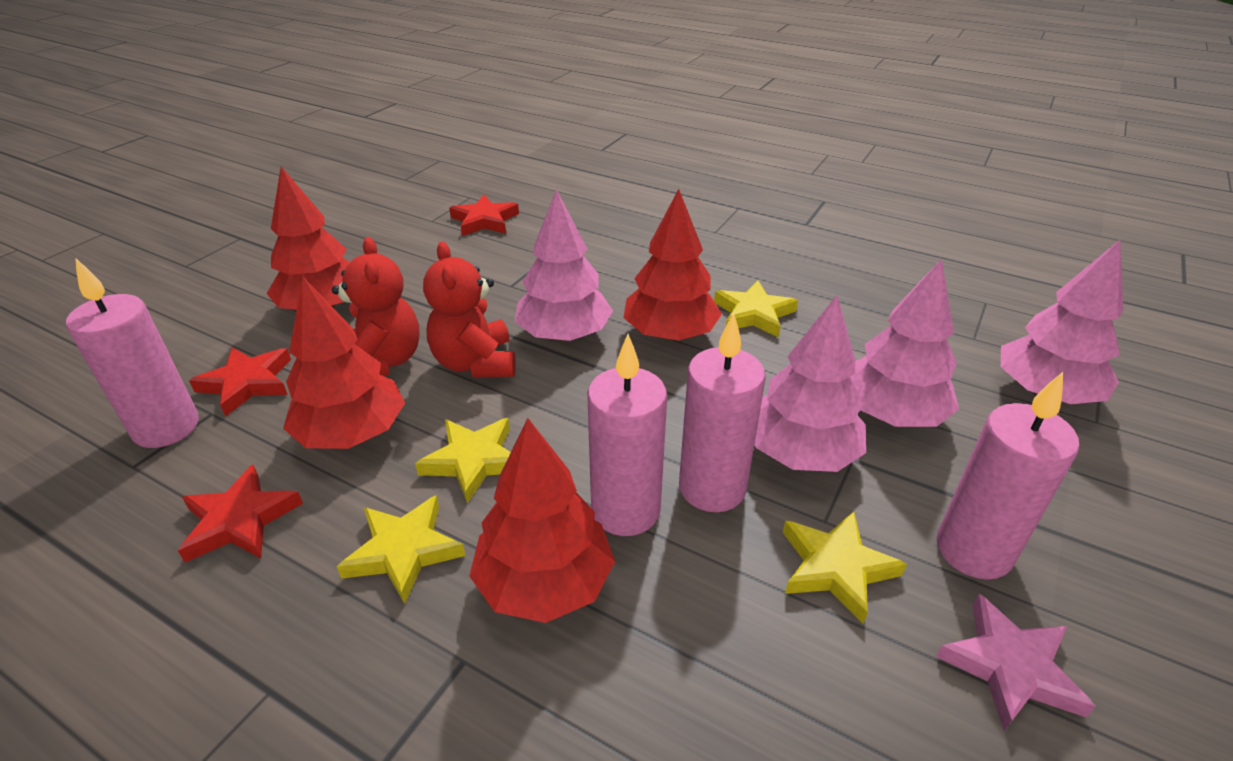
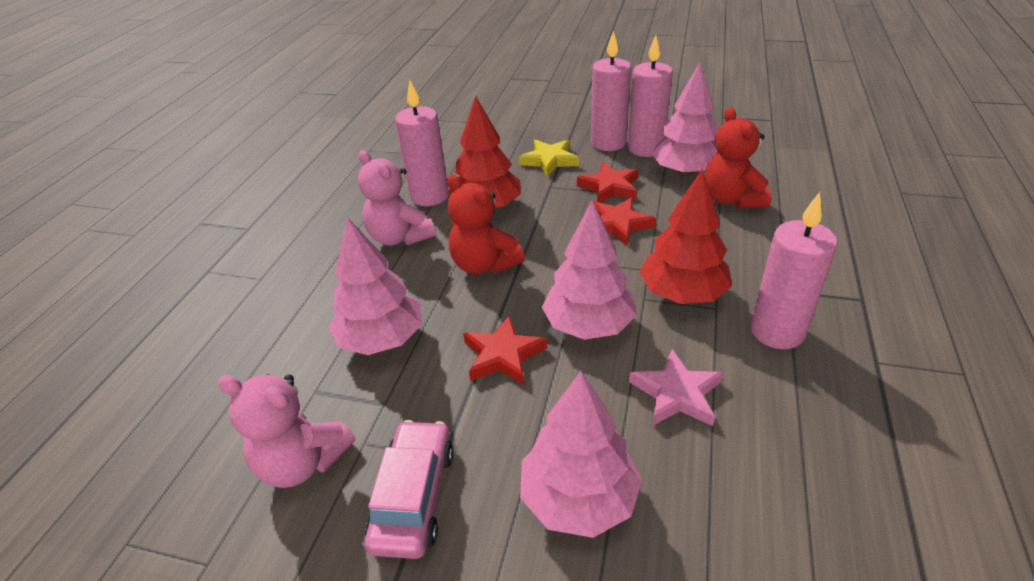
pink car: none = 0 -> [365,420,453,559] = 1
pink teddy bear: none = 0 -> [218,374,355,488] [358,150,436,246] = 2
red tree: [266,167,350,310] [283,277,405,449] [469,418,615,623] [623,189,722,341] = 4 -> [448,96,521,208] [639,169,732,304] = 2
yellow star: [337,495,466,604] [415,418,511,503] [714,281,798,338] [783,512,907,624] = 4 -> [519,139,579,177] = 1

